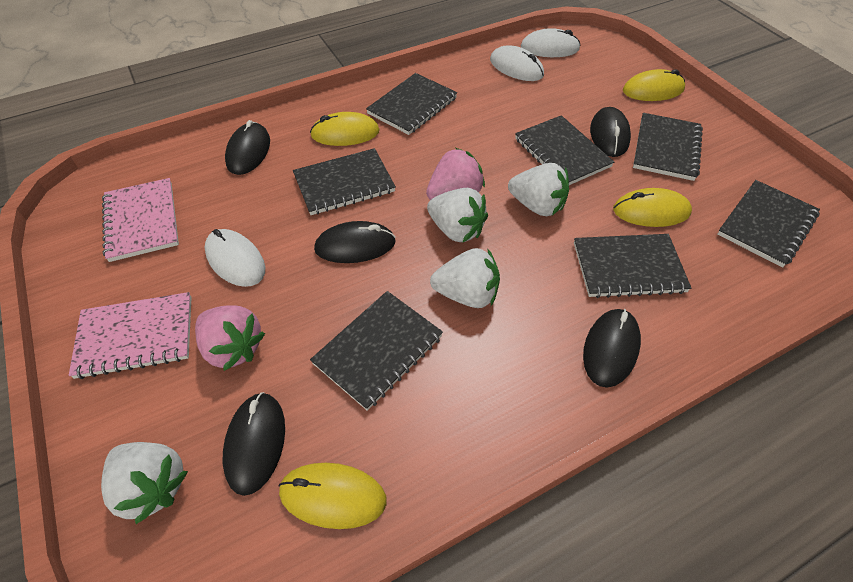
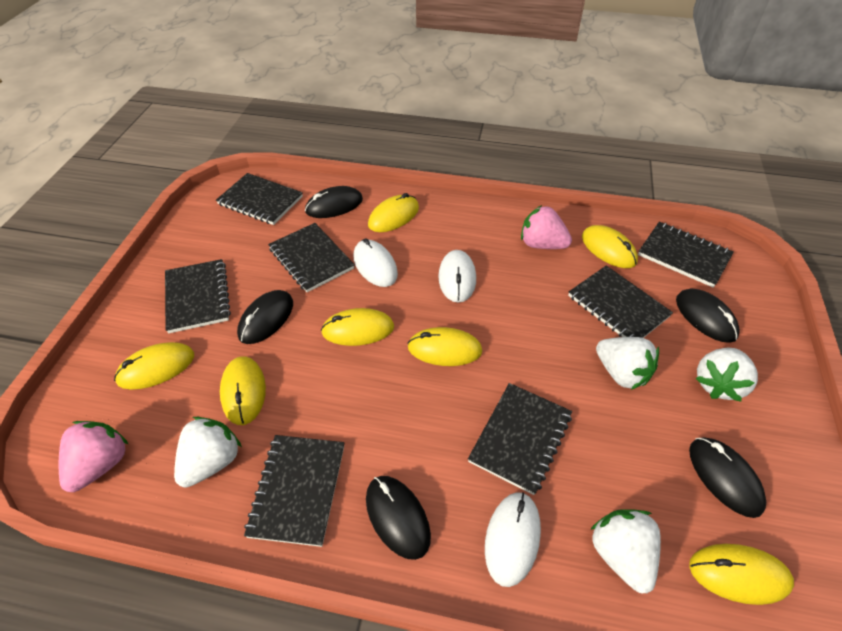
pink notebook: [69,292,192,379] [102,178,179,262] = 2 -> none = 0
yellow mouse: [278,463,387,529] [310,112,380,146] [613,188,692,227] [623,69,685,101] = 4 -> [114,342,194,390] [220,357,266,425] [321,308,394,346] [368,193,419,232] [407,327,482,366] [582,225,638,268] [689,544,794,605] = 7

